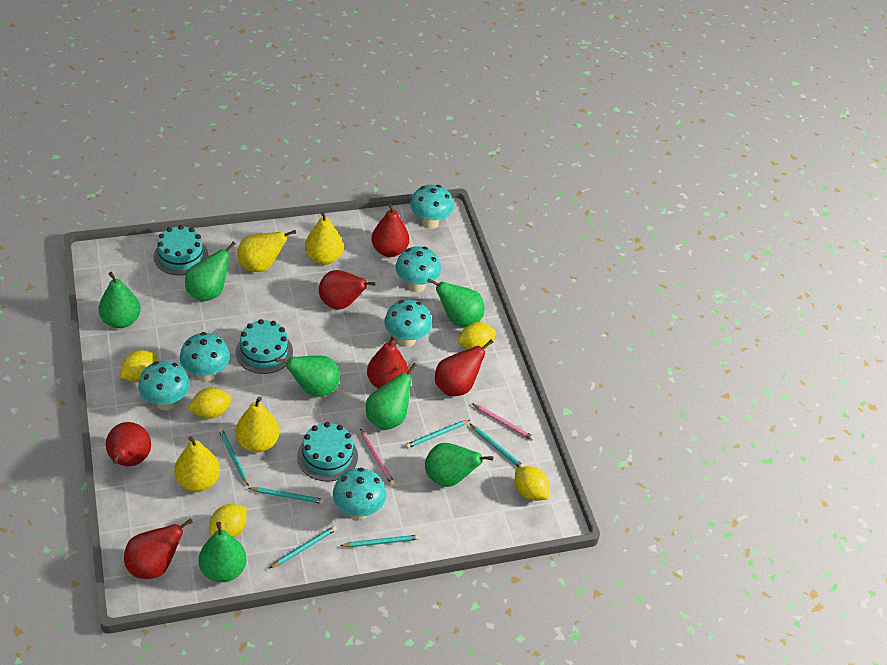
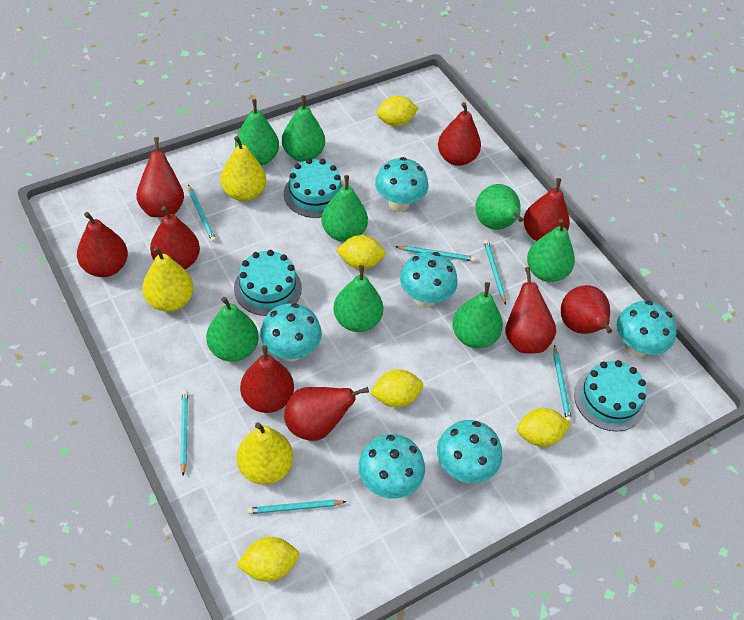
green pear: [99,272,140,328] [185,241,236,301] [199,522,247,582] [275,356,340,397] [366,363,417,430] [425,443,493,487] [427,278,484,327] = 7 -> [206,297,259,362] [235,99,279,165] [282,95,325,162] [321,175,368,242] [333,265,383,332] [452,282,503,348] [475,184,523,230] [527,219,575,282] = 8
pink pencil: [360,428,395,485] [472,403,534,440] = 2 -> none = 0
red pear: [106,422,151,466] [124,518,193,579] [319,270,376,310] [367,335,408,389] [371,203,409,257] [435,339,494,396] = 6 -> [77,212,128,277] [136,137,184,217] [150,206,200,269] [240,345,294,413] [284,387,369,441] [438,102,481,166] [505,267,556,353] [524,178,570,241] [561,285,612,334] = 9
yellow pear: [174,436,220,492] [235,397,279,453] [237,230,296,272] [305,211,343,265] = 4 -> [142,247,194,312] [221,136,266,201] [237,422,293,485] = 3

